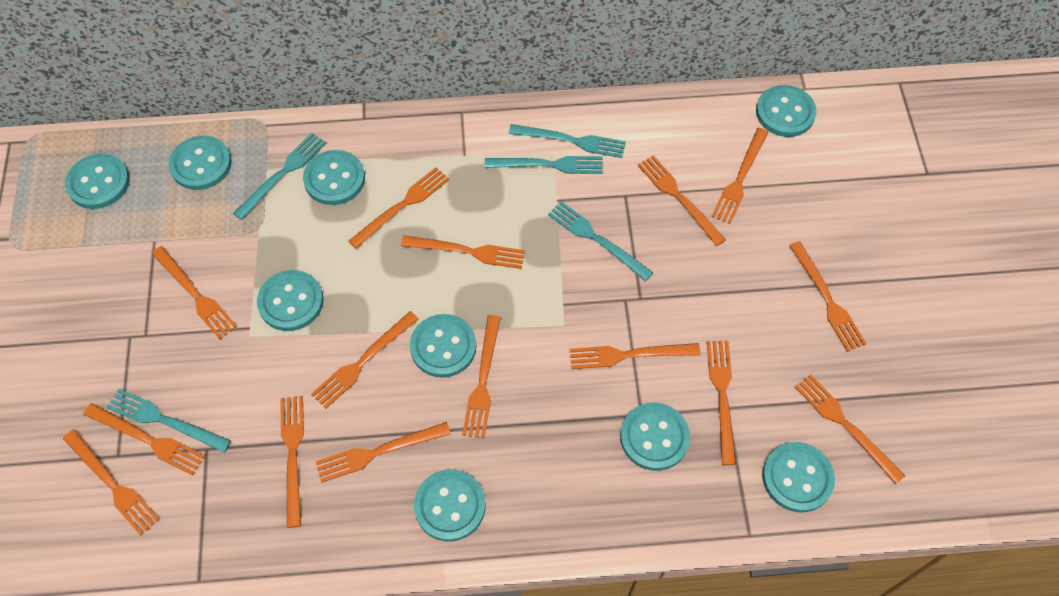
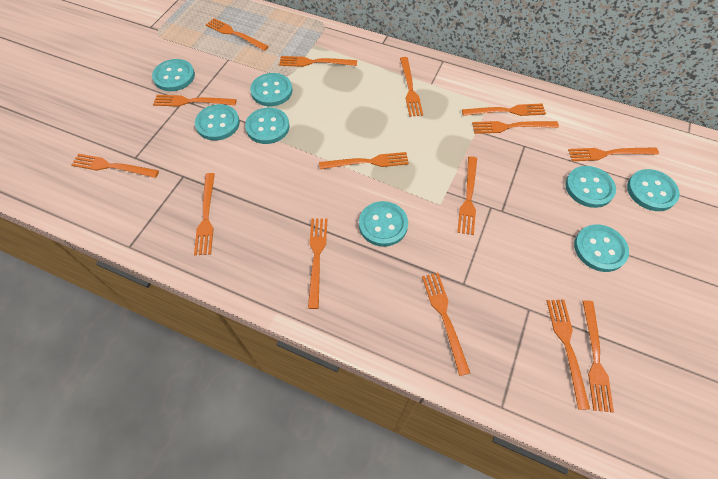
turquoise button: [65,154,130,209] [169,136,232,190] [257,270,324,331] [303,150,365,205] [410,314,476,378] [414,470,486,541] [620,403,690,471] [756,85,816,137] [762,442,835,512] = 9 -> [152,59,195,91] [195,104,240,141] [245,107,290,144] [250,73,292,106] [359,201,408,247] [565,166,616,208] [574,224,629,272] [627,169,680,211] = 8
turquoise fork: [106,389,231,453] [233,133,326,220] [485,156,603,174] [509,124,626,158] [548,201,653,281] = 5 -> none = 0

